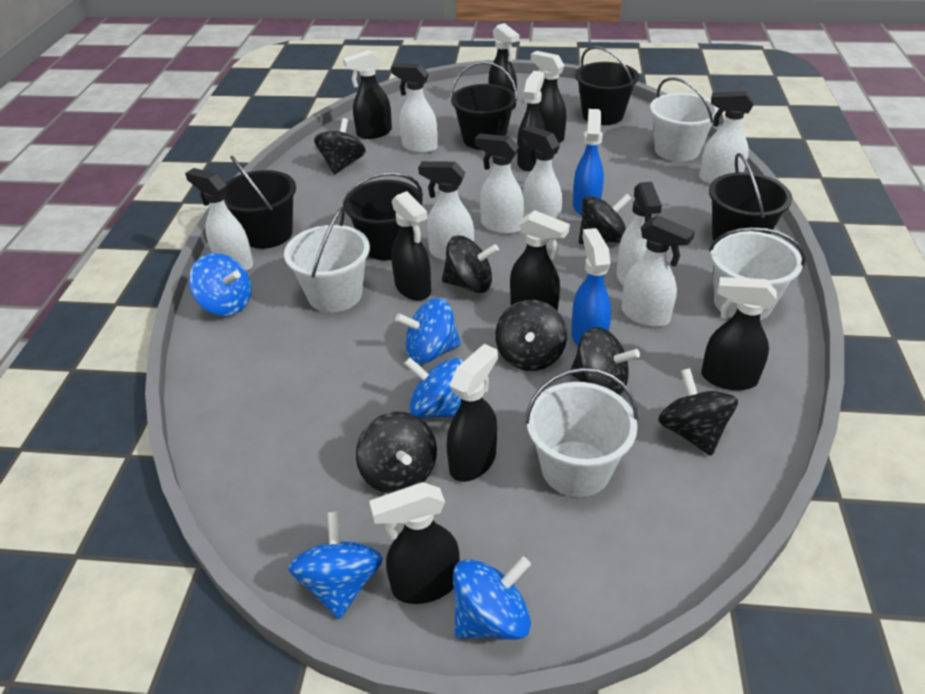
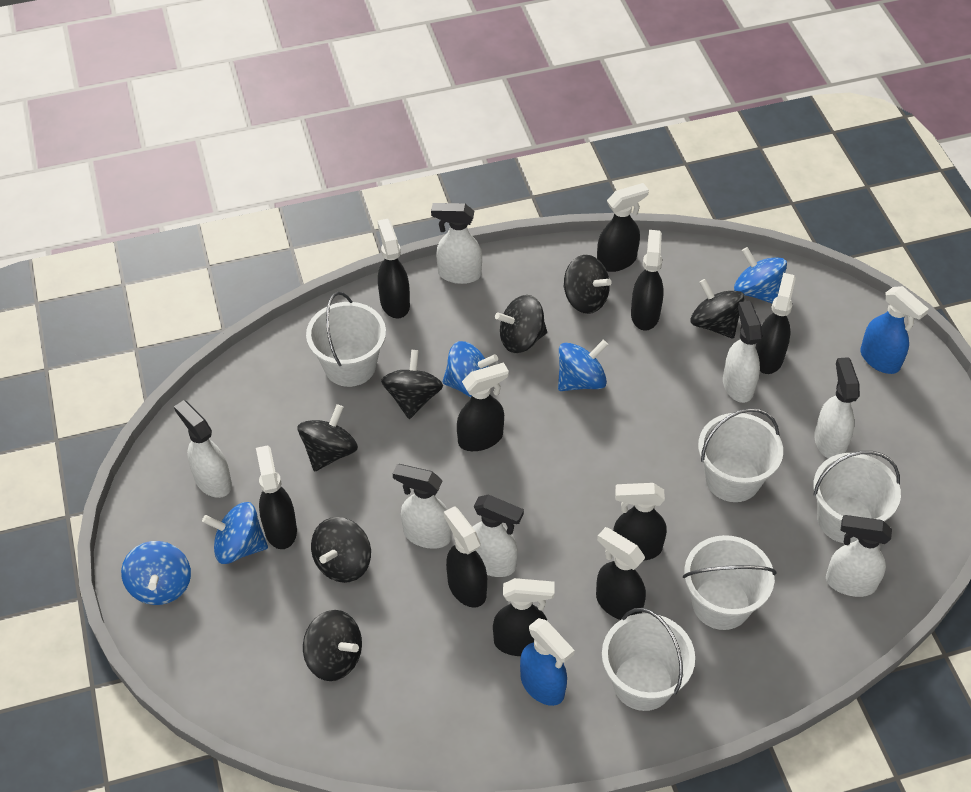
black bucket: [224,156,296,249] [343,172,423,260] [450,61,518,150] [575,46,639,125] [709,153,792,241] = 5 -> none = 0
black spray bottle: [343,50,392,139] [369,482,460,604] [391,191,431,301] [447,344,498,482] [488,23,519,110] [510,210,570,311] [517,71,545,171] [531,51,566,143] [701,277,777,391] = 9 -> [256,445,297,549] [378,219,410,319] [444,506,487,608] [457,362,509,451] [493,578,554,656] [596,527,646,620] [597,183,649,272] [613,483,667,561] [631,230,664,331] [756,273,796,374] = 10
white bucket: [284,207,370,312] [525,368,638,497] [650,77,719,162] [709,227,806,320] = 4 -> [306,292,386,387] [602,608,695,711] [683,535,776,630] [698,408,783,502] [813,451,901,543] = 5
white spray bottle: [185,168,253,272] [391,63,438,153] [418,161,474,261] [475,134,524,234] [522,125,562,220] [617,182,662,286] [622,215,695,327] [699,91,754,184] = 8 -> [174,400,232,498] [393,464,452,549] [431,203,482,284] [473,494,524,577] [723,301,762,403] [814,357,860,458] [826,515,892,597] = 7

